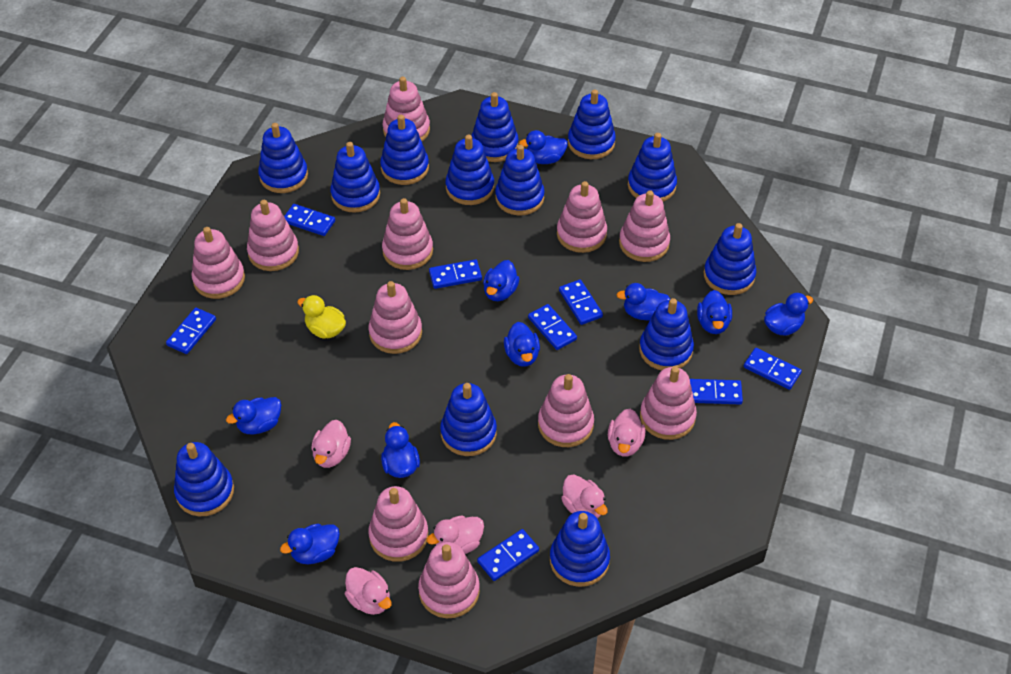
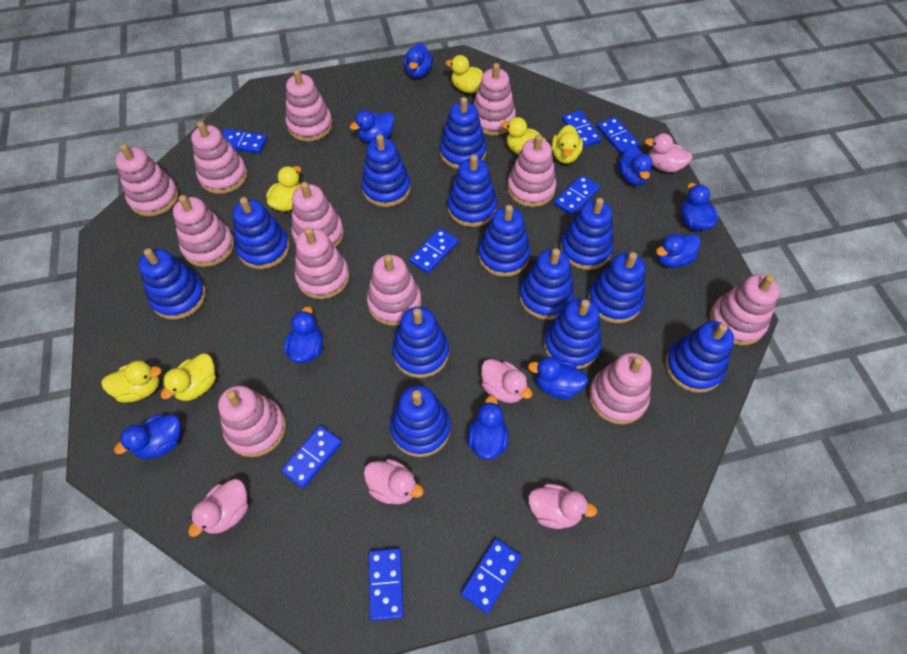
pink stacking toy: [192,227,245,299] [247,200,299,271] [368,281,422,354] [368,486,428,562] [382,198,433,270] [383,77,430,141] [418,542,480,618] [538,374,594,447] [557,181,607,253] [619,190,670,262] [640,366,697,440] = 11 -> [115,144,179,216] [173,195,235,267] [191,121,247,194] [218,385,286,457] [285,69,333,142] [291,182,344,247] [295,227,349,299] [367,255,421,326] [473,63,516,136] [507,134,556,207] [589,353,652,425] [709,274,780,345] = 12
yellow duck: [297,295,346,339] = 1 -> [101,361,162,403] [161,353,216,401] [266,166,301,212] [445,55,483,93] [501,117,546,155] [551,125,583,164] = 6

